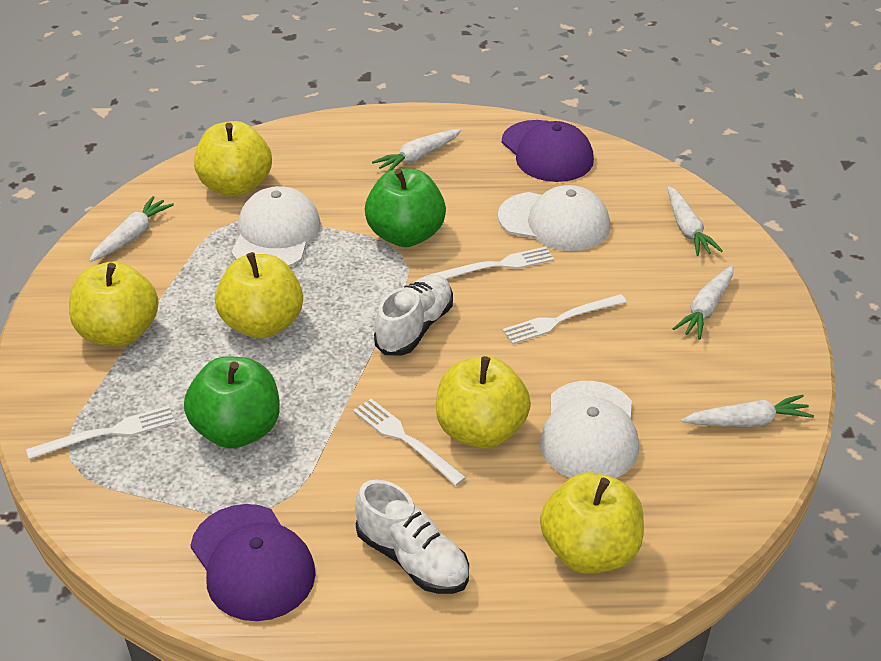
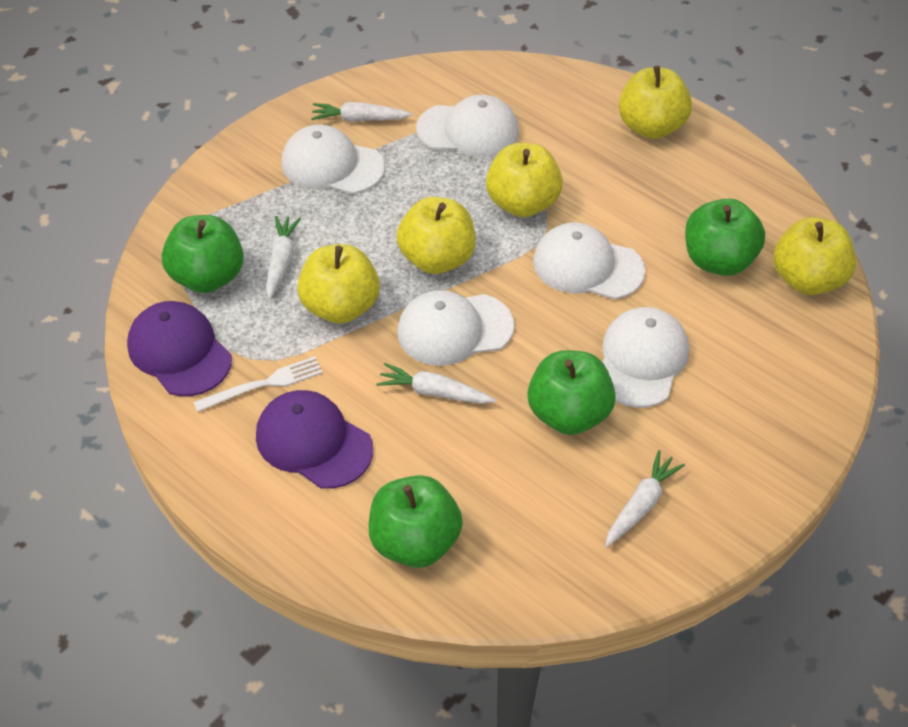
green apple: [184,356,280,449] [365,169,446,247] = 2 -> [162,215,244,293] [368,475,463,568] [527,350,616,435] [685,198,765,276] = 4
white cap: [231,186,321,267] [498,185,610,251] [540,381,639,478] = 3 -> [282,124,385,194] [397,290,514,366] [416,95,519,158] [533,222,645,299] [602,307,689,408] = 5
white carrot: [89,196,174,262] [372,129,462,172] [668,186,723,256] [673,266,733,339] [681,394,814,427] = 5 -> [266,216,301,299] [311,102,413,122] [376,363,496,404] [605,450,685,547] = 4
white fork: [26,406,175,460] [353,399,466,486] [430,247,554,279] [502,294,627,344] = 4 -> [193,356,323,412] = 1
white shoe: [355,480,469,594] [374,274,453,355] = 2 -> none = 0

